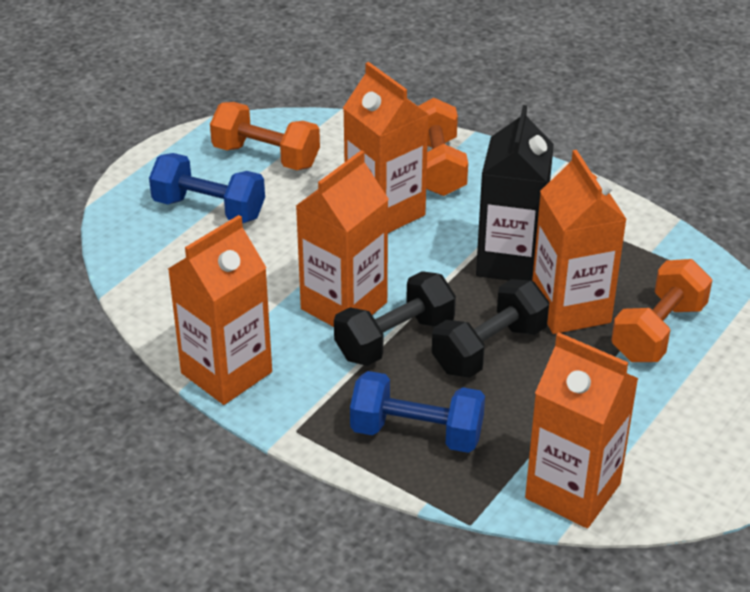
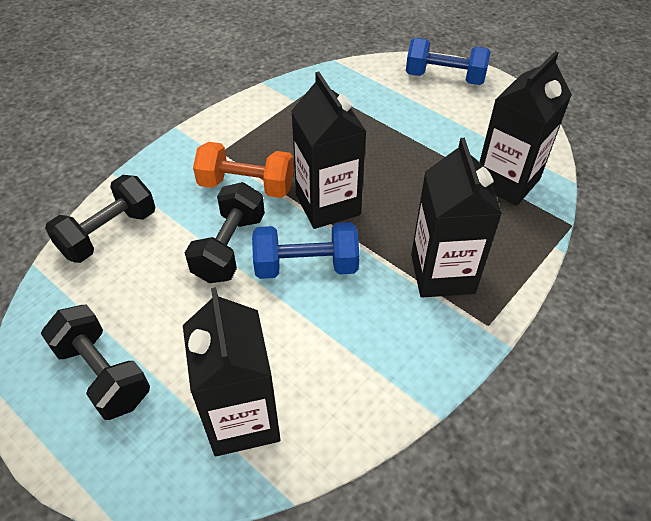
black carton: [476,105,554,281] = 1 -> [183,287,280,456] [291,71,367,229] [411,138,502,298] [480,51,572,206] = 4
black dumbbell: [334,271,456,366] [432,279,549,378] = 2 -> [41,305,150,420] [45,175,155,263] [185,182,265,283] = 3
orange carton: [168,215,272,405] [296,150,389,327] [343,62,429,233] [525,333,639,528] [532,150,627,334] = 5 -> none = 0
orange dumbbell: [210,102,320,170] [418,98,468,196] [611,259,712,362] = 3 -> [193,142,294,198] = 1

